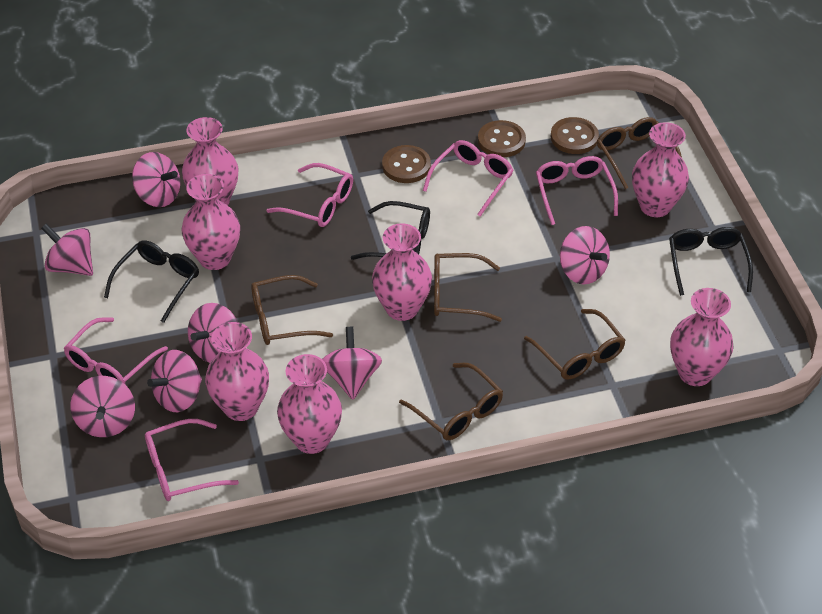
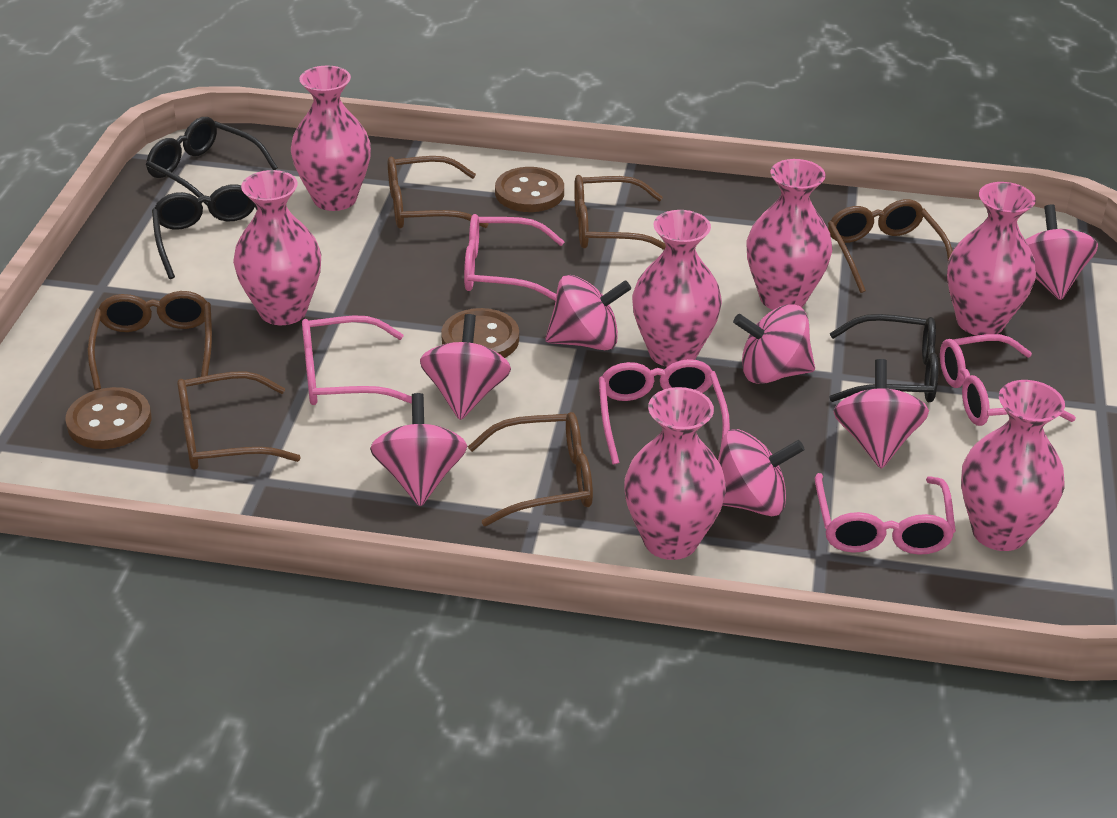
brown glasses: [251,275,333,345] [399,363,503,440] [434,253,502,322] [524,309,626,380] [597,117,682,189] = 5 -> [87,291,212,390] [177,371,301,470] [388,156,489,229] [468,412,593,526] [574,175,666,250] [828,199,953,293] = 6

